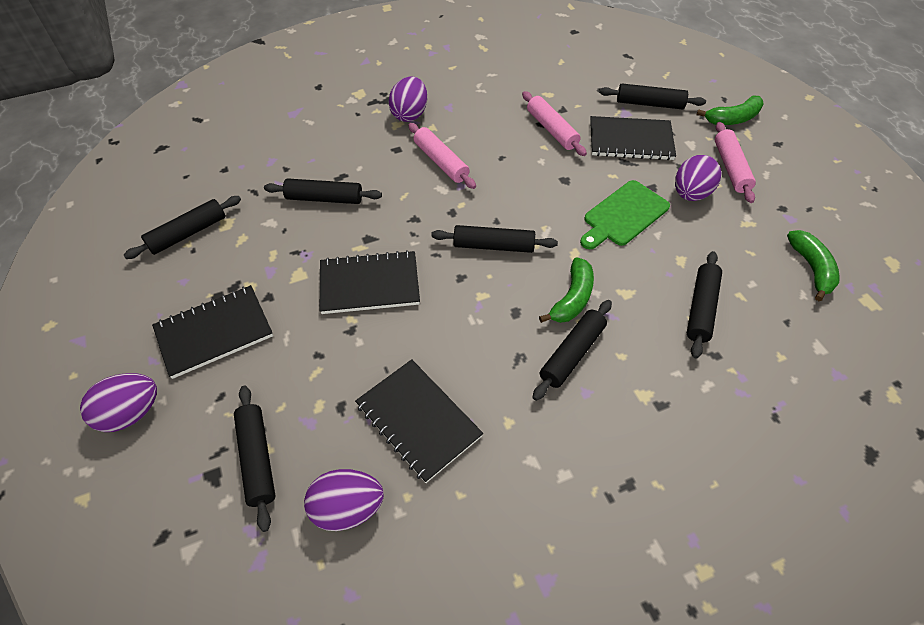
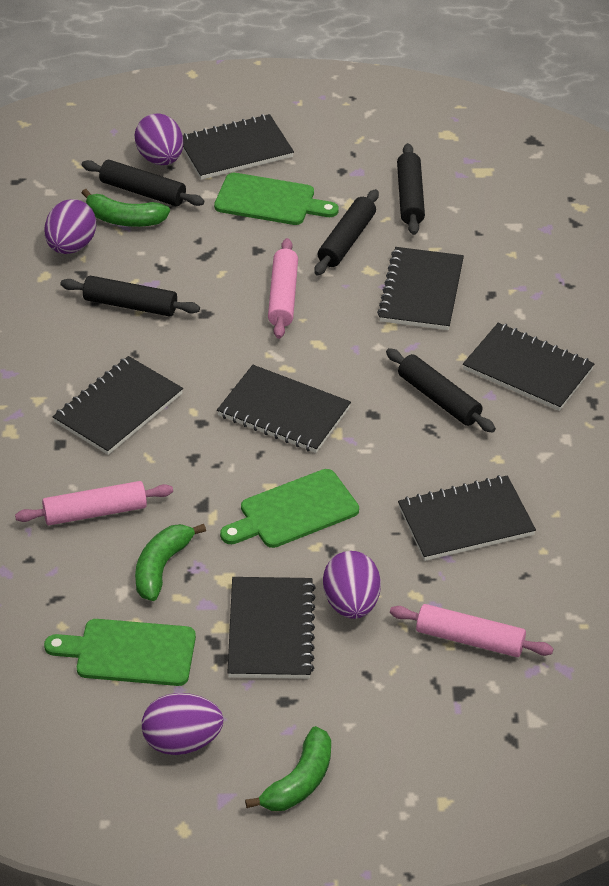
black notebook: [152,285,273,379] [320,250,420,314] [355,359,483,483] [590,116,676,160] = 4 -> [53,356,183,455] [183,114,294,180] [217,365,351,453] [227,577,316,679] [377,247,464,330] [398,475,536,561] [463,323,595,411] = 7
black rolling pin: [123,196,241,259] [234,386,275,532] [264,178,382,204] [431,225,558,253] [533,300,612,401] [599,84,706,109] [687,251,722,358] = 7 -> [61,276,200,317] [82,160,204,206] [314,189,379,275] [386,348,496,433] [397,143,425,235] = 5
green cutting board: [580,180,670,249] = 1 -> [44,619,196,686] [214,173,339,225] [220,469,359,548] = 3

